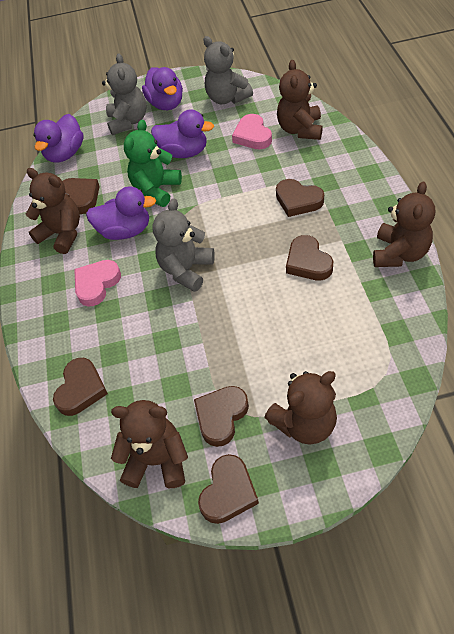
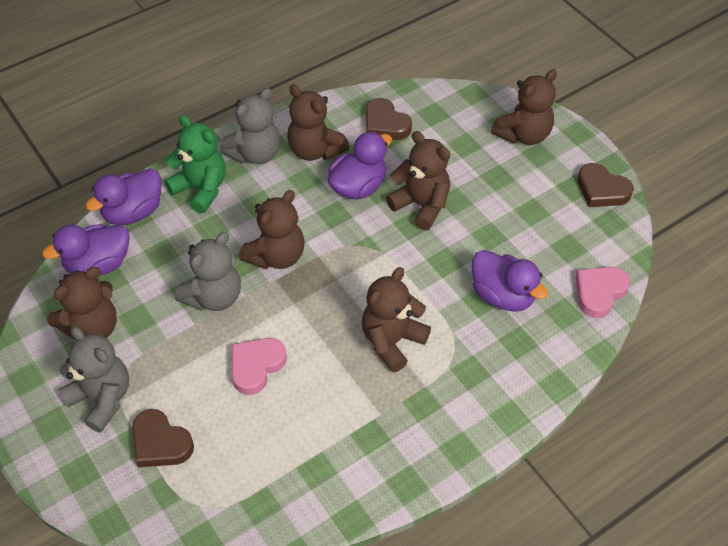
brown heart: [53,358,108,416] [62,178,100,214] [194,386,249,447] [198,454,259,524] [276,179,324,217] [286,235,333,281] = 6 -> [132,409,194,467] [366,98,412,140] [577,163,634,207] = 3
brown teddy bear: [25,168,80,254] [111,400,188,488] [264,371,337,444] [277,60,323,140] [373,181,435,267] = 5 -> [47,267,117,341] [239,190,304,269] [287,84,349,161] [362,267,431,373] [386,131,450,230] [491,69,557,145] = 6

